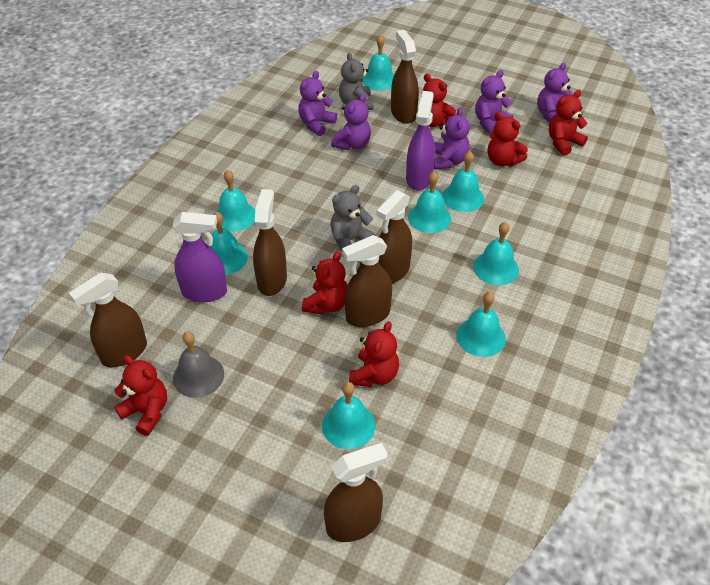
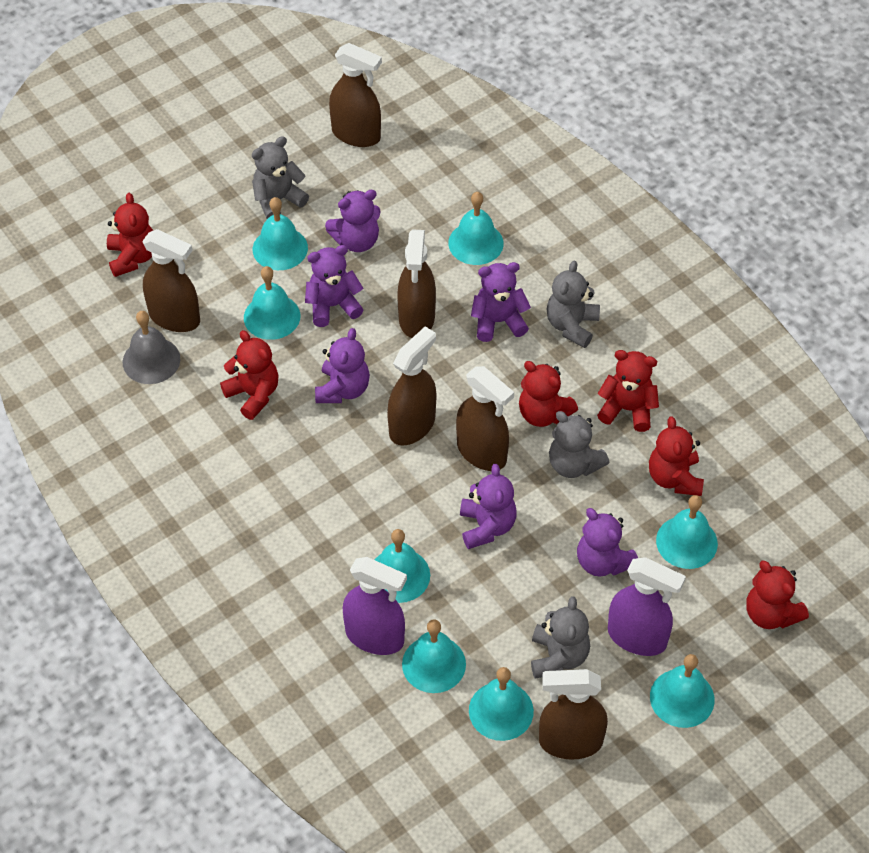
grey teddy bear: [330,185,376,251] [339,52,374,110] = 2 -> [252,136,309,219] [531,596,590,678] [547,261,600,348] [549,411,609,478] = 4
purple teddy bear: [298,71,337,136] [331,94,371,150] [434,107,470,170] [475,70,513,134] [537,63,573,123] = 5 -> [305,245,364,327] [315,328,370,403] [325,190,381,252] [460,464,517,549] [471,262,531,342] [577,508,638,577] = 6

